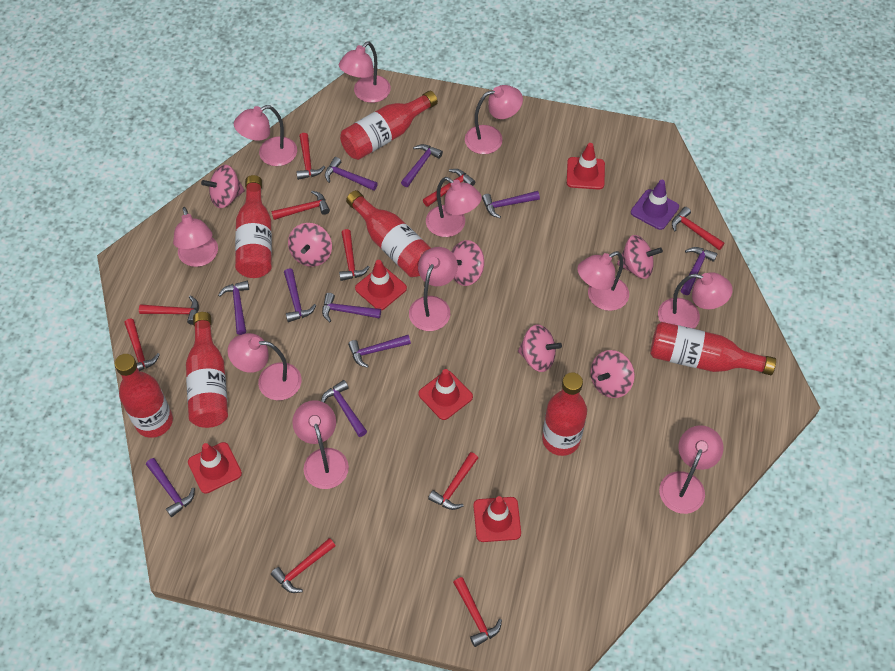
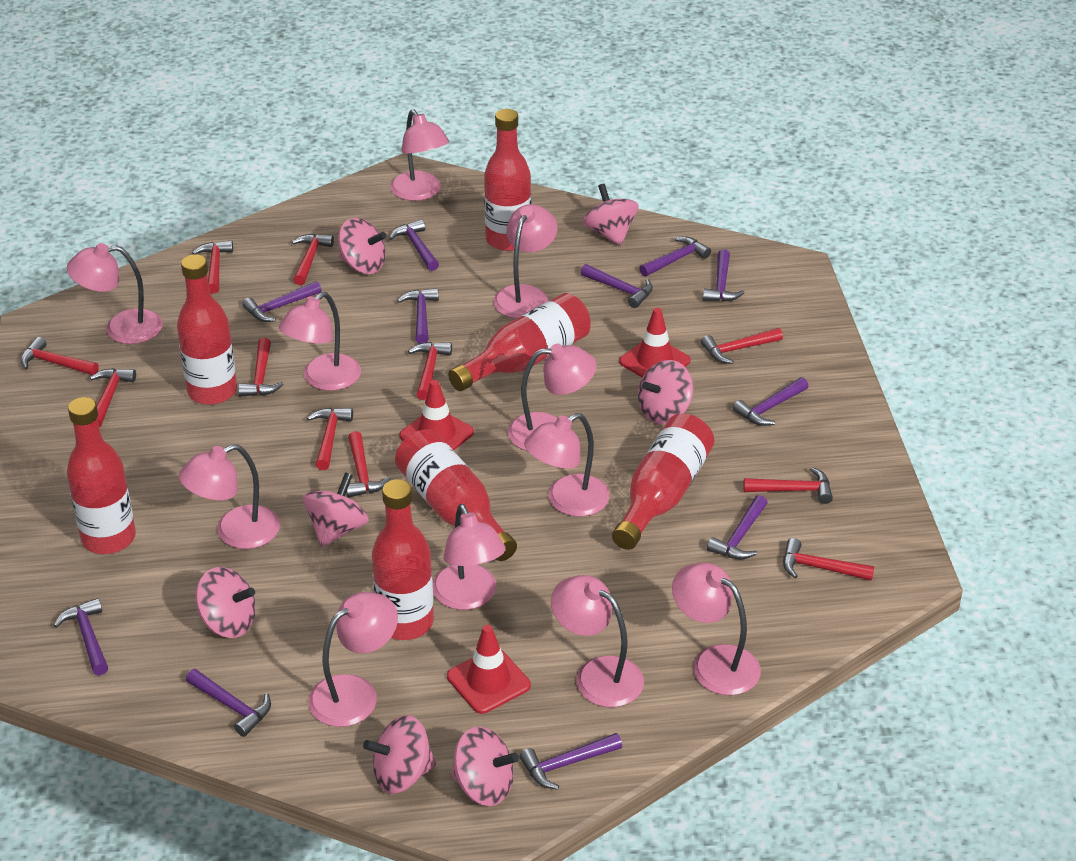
pink spinning top: [201,165,245,208] [288,223,332,267] [451,240,484,286] [518,324,562,372] [591,350,635,398] [617,235,663,279] = 6 -> [196,567,256,638] [303,472,369,547] [338,218,386,274] [363,715,436,794] [451,727,519,806] [583,184,638,246] [638,360,693,424] = 7
purple hammer: [146,458,195,517] [218,281,249,335] [284,268,316,322] [321,380,367,437] [322,293,381,322] [325,157,378,191] [348,335,411,368] [401,144,443,187] [482,191,540,218] [681,247,718,295] = 10 -> [54,598,108,675] [186,669,271,737] [242,281,321,322] [389,219,439,271] [397,288,439,344] [519,733,622,790] [581,264,653,308] [639,236,711,277] [702,249,744,302] [707,495,768,559] [733,377,809,426] = 11
purple traffic cone: [631,180,679,230] = 1 -> none = 0
red hammer: [124,319,160,371] [139,295,199,325] [271,191,330,220] [271,538,335,593] [296,133,325,180] [339,229,369,281] [423,169,475,207] [428,452,478,510] [453,577,502,647] [672,207,725,250] = 10 -> [20,337,99,375] [90,368,136,427] [192,240,233,294] [238,338,284,397] [292,234,334,285] [307,408,353,470] [346,431,391,498] [408,342,452,400] [701,328,783,364] [743,467,833,504] [783,538,875,581] = 11
red traffic cone: [188,442,242,494] [355,260,407,310] [418,369,473,420] [473,496,521,542] [567,143,605,190] = 5 -> [399,380,474,450] [447,625,531,714] [619,308,691,378] = 3

